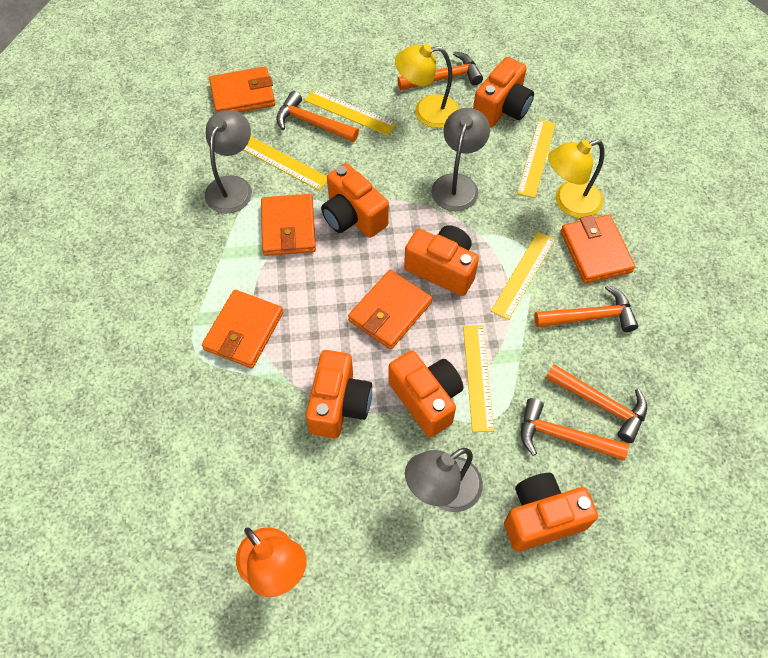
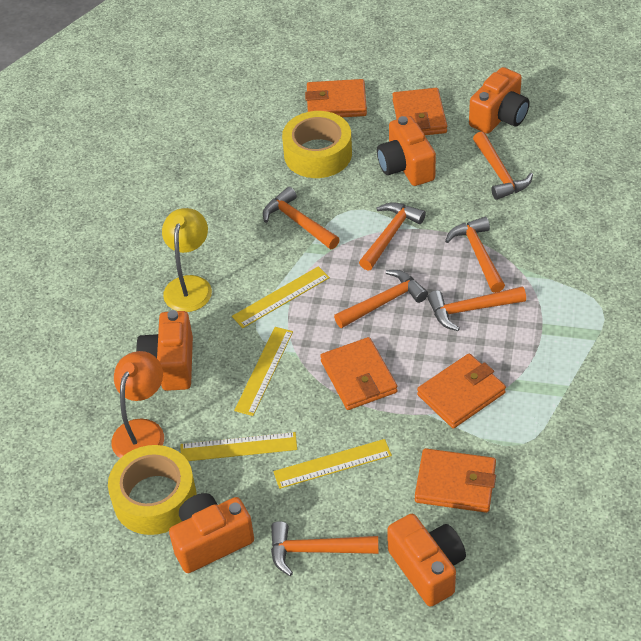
grey lamp: [205,110,252,213] [405,448,483,512] [431,108,490,211] = 3 -> none = 0
orange camera: [306,350,372,438] [321,163,389,238] [388,350,463,437] [404,225,479,296] [473,57,534,127] [504,473,598,551] = 6 -> [136,310,193,391] [169,493,254,573] [377,116,436,186] [387,514,466,607] [469,67,530,134] = 5
orange hammer: [276,91,359,142] [397,51,483,90] [521,398,629,461] [534,285,638,332] [546,364,647,443] = 5 -> [263,187,340,249] [271,521,379,576] [334,270,428,328] [359,202,426,271] [427,286,526,331] [445,217,505,293] [473,131,533,200] = 7
yellow lamp: [395,43,459,128] [548,140,605,218] = 2 -> [162,208,212,312] = 1
yellow ruler: [243,136,327,191] [305,89,396,136] [463,325,494,432] [491,232,555,320] [517,119,556,198] = 5 -> [180,432,297,461] [232,266,330,328] [234,327,293,416] [273,439,392,489] = 4
yellow tape: none = 0 -> [108,445,197,535] [282,111,352,178] = 2

